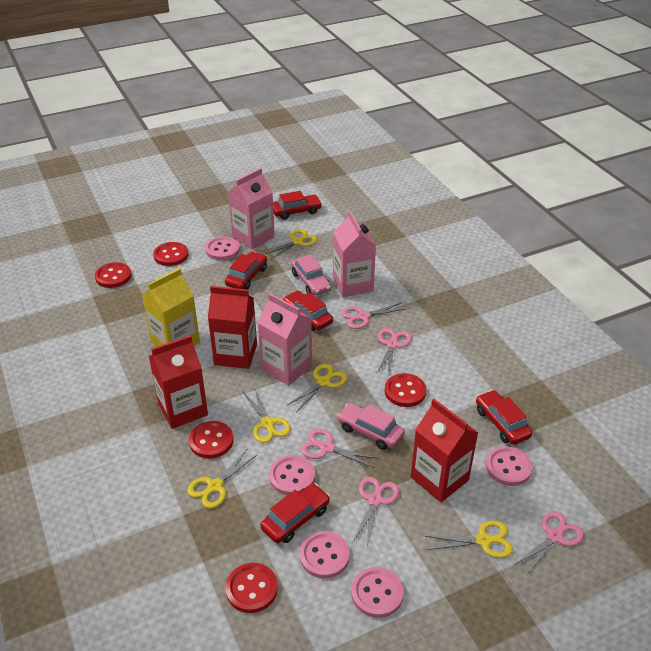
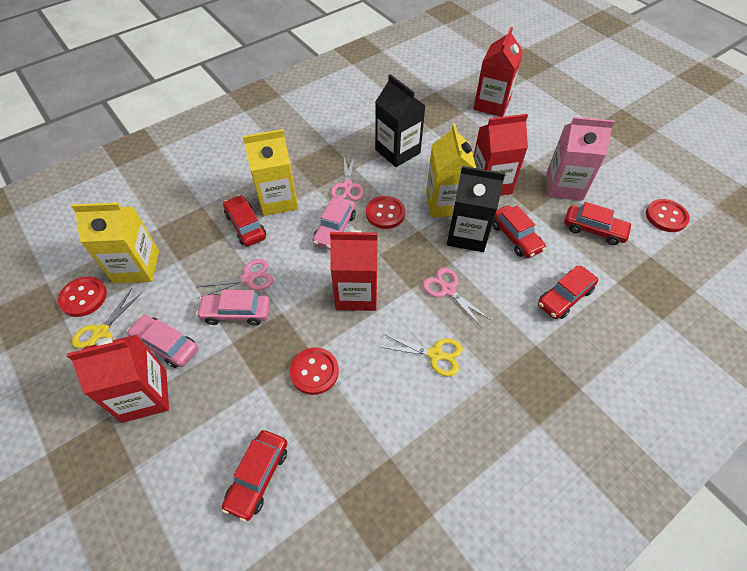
black carton: none = 0 -> [375,74,425,167] [447,166,505,252] = 2
pink button: [205,236,240,260] [269,455,315,495] [300,531,350,578] [351,567,404,618] [486,446,533,486] = 5 -> none = 0
pink car: [291,254,331,295] [337,403,405,450] = 2 -> [127,315,198,368] [196,290,270,326] [312,197,356,250] = 3
pink carton: [228,168,275,249] [257,293,312,386] [333,211,376,297] = 3 -> [546,117,615,201] = 1
pink scissors: [301,429,379,468] [341,303,405,329] [353,477,399,546] [377,328,412,375] [514,511,584,576] = 5 -> [197,259,273,298] [331,154,364,201] [423,268,491,328] = 3
red button: [95,262,131,288] [153,242,189,266] [189,421,234,459] [225,563,278,613] [384,373,426,407] = 5 -> [58,276,107,317] [290,347,339,395] [366,196,405,229] [646,199,690,232] = 4
red carton: [149,335,208,429] [208,286,257,369] [411,399,478,502] = 3 -> [67,335,169,423] [330,230,378,311] [473,27,523,117] [473,114,528,196] = 4
yellow carton: [142,268,200,347] = 1 -> [71,203,159,283] [242,129,298,216] [426,124,476,217] = 3
yellow scissors: [187,449,257,508] [243,388,291,443] [263,229,317,260] [288,363,347,413] [425,520,513,558] = 5 -> [72,288,142,348] [381,334,463,376] = 2

